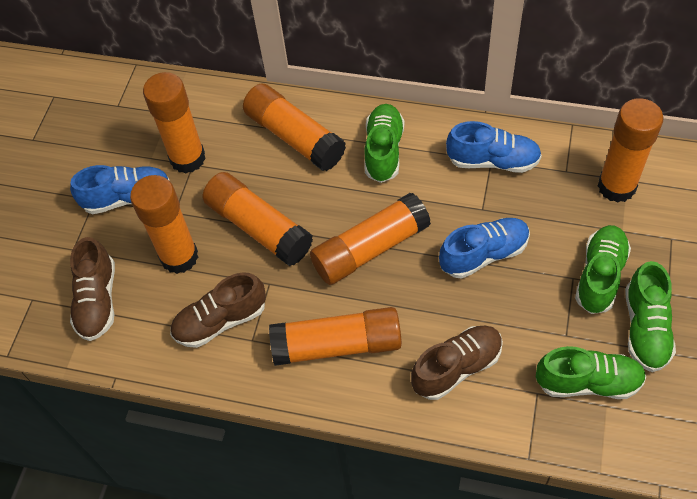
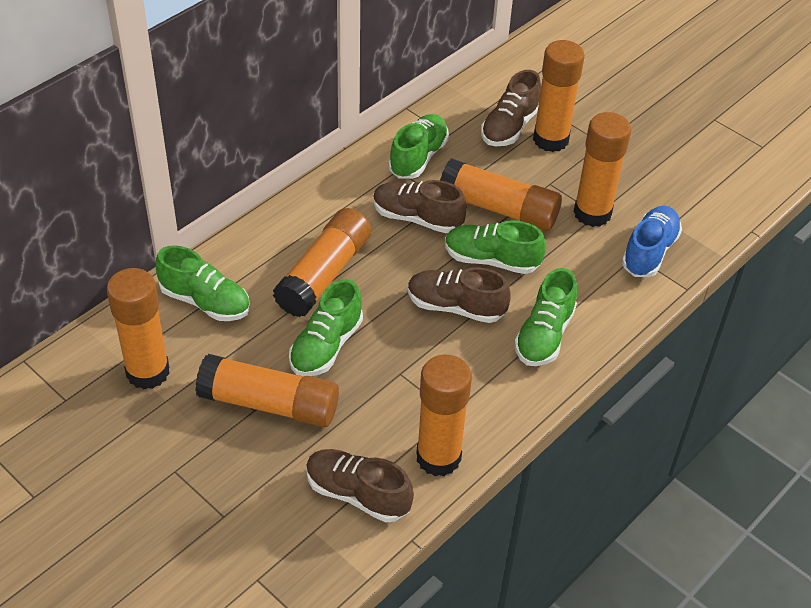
blue shoe: [70,165,170,214] [439,218,530,279] [446,121,542,173] = 3 -> [622,206,682,277] = 1
brown shoe: [70,237,115,341] [170,272,266,348] [411,326,503,400] = 3 -> [306,449,414,523] [373,180,467,233] [408,268,511,323] [481,70,541,146] = 4
green shoe: [364,104,404,183] [536,346,647,399] [575,225,631,314] [625,261,676,372] = 4 -> [155,246,250,321] [289,279,363,376] [388,114,449,179] [445,221,546,274] [514,268,577,366] = 5

